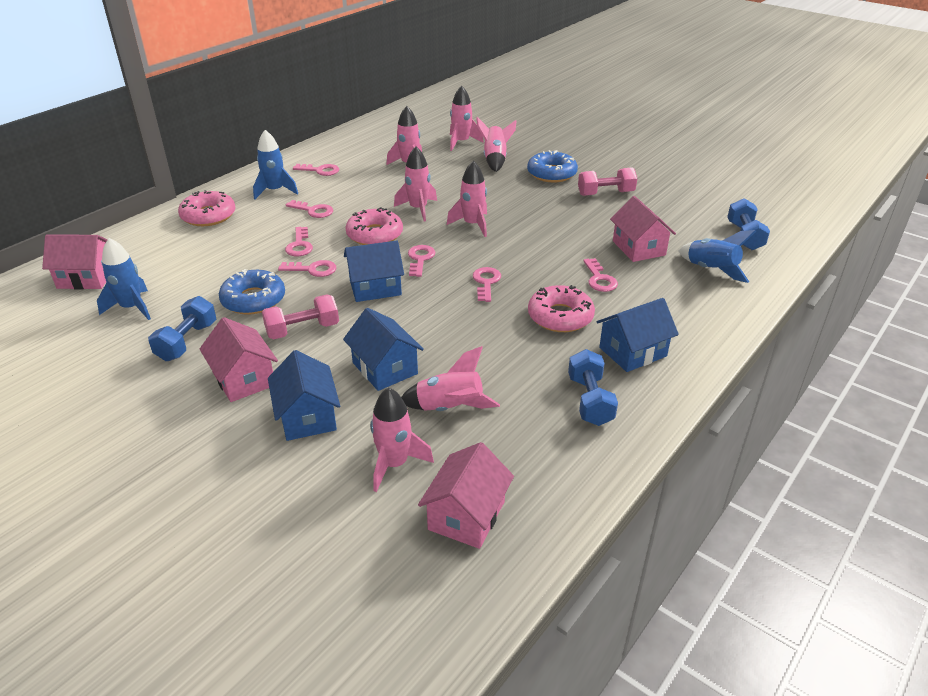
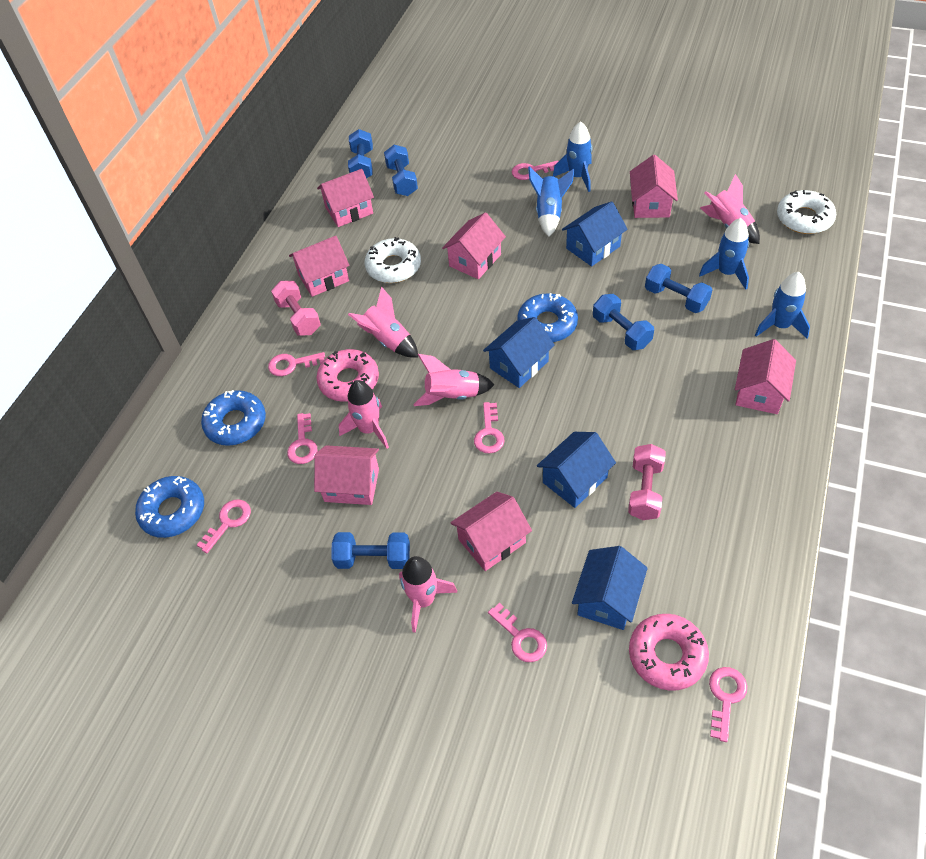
blue donut: [219,269,285,315] [527,150,578,183] = 2 -> [135,476,204,538] [201,390,266,446] [517,293,578,342] = 3
blue dumbbell: [148,296,216,361] [568,349,618,426] [727,198,770,250] = 3 -> [331,532,410,569] [348,129,373,179] [384,145,418,196] [593,294,654,350] [645,264,712,313] = 5
blue rocket: [97,238,151,320] [253,130,298,200] [679,230,756,283] = 3 -> [528,166,575,237] [553,121,592,192] [699,218,749,289] [755,272,810,338] = 4
pink donut: [178,190,236,226] [345,207,403,245] [528,285,595,332] = 3 -> [316,349,379,402] [629,614,709,691] = 2
pink house: [42,234,107,289] [200,317,278,402] [418,442,514,549] [610,196,676,262] = 4 -> [289,236,350,297] [314,445,379,505] [317,169,374,227] [442,212,506,279] [450,491,532,571] [630,155,678,218] [735,339,796,414] = 7
pink rocket: [370,387,434,492] [386,106,422,165] [394,147,437,222] [401,346,500,411] [447,161,487,237] [450,86,484,151] [476,117,517,172] = 7 -> [339,380,389,449] [348,287,418,358] [399,556,458,633] [413,354,494,406] [700,174,760,244] = 5
white donut: none = 0 -> [365,237,421,283] [777,190,836,234] = 2

